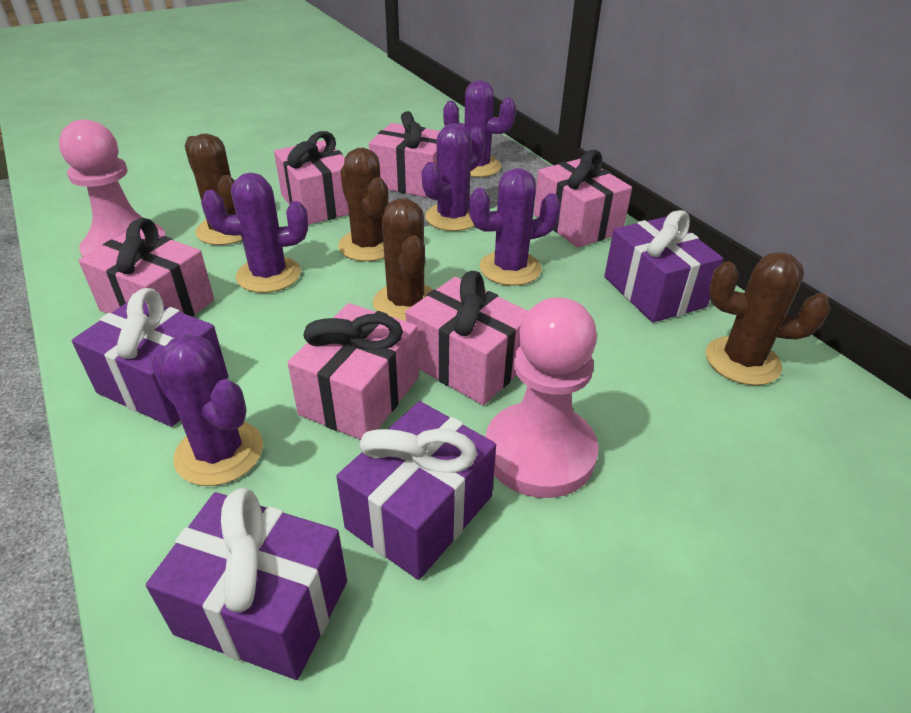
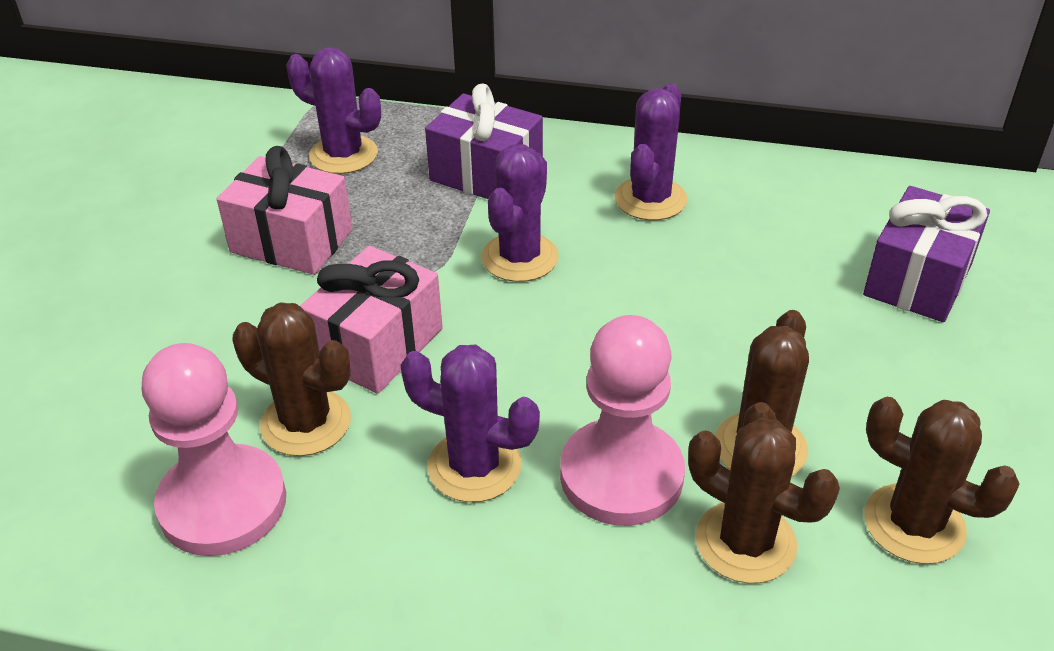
pink gift: [79,218,214,317] [274,131,349,225] [288,303,419,440] [369,111,440,198] [405,271,528,405] [534,150,632,248] = 6 -> [217,146,352,275] [300,246,443,394] = 2
purple cactus: [151,334,263,486] [201,172,308,293] [422,123,485,231] [443,80,516,177] [469,168,561,286] = 5 -> [287,47,381,174] [400,345,540,502] [482,144,559,282] [614,83,687,220] = 4
purple gift: [72,288,228,427] [146,488,347,680] [336,401,496,580] [604,210,723,323] = 4 -> [425,83,543,199] [863,186,990,322] = 2

